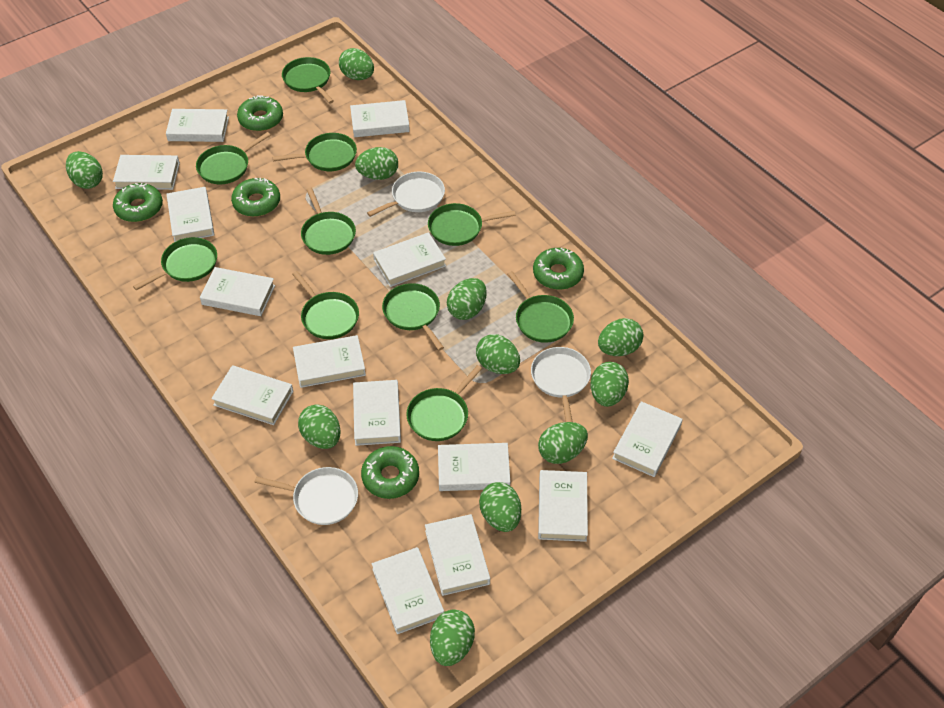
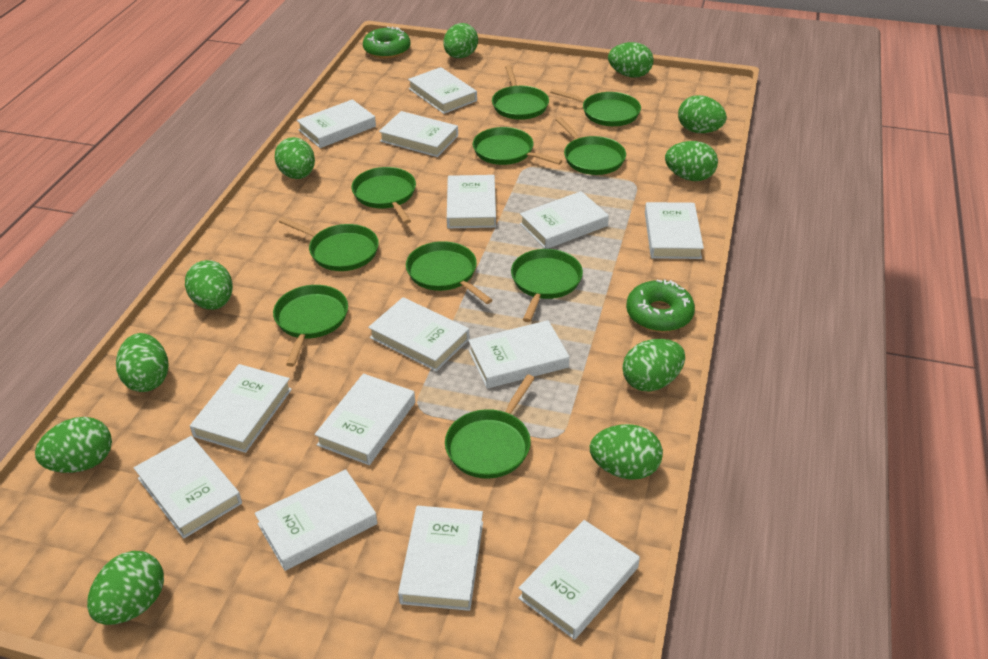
green donut: [113,183,163,222] [231,178,280,217] [237,95,283,131] [361,446,419,499] [533,248,584,290] = 5 -> [363,26,410,59] [626,280,695,332] = 2
white pan: [254,467,358,525] [367,172,445,217] [531,347,591,422] = 3 -> none = 0

